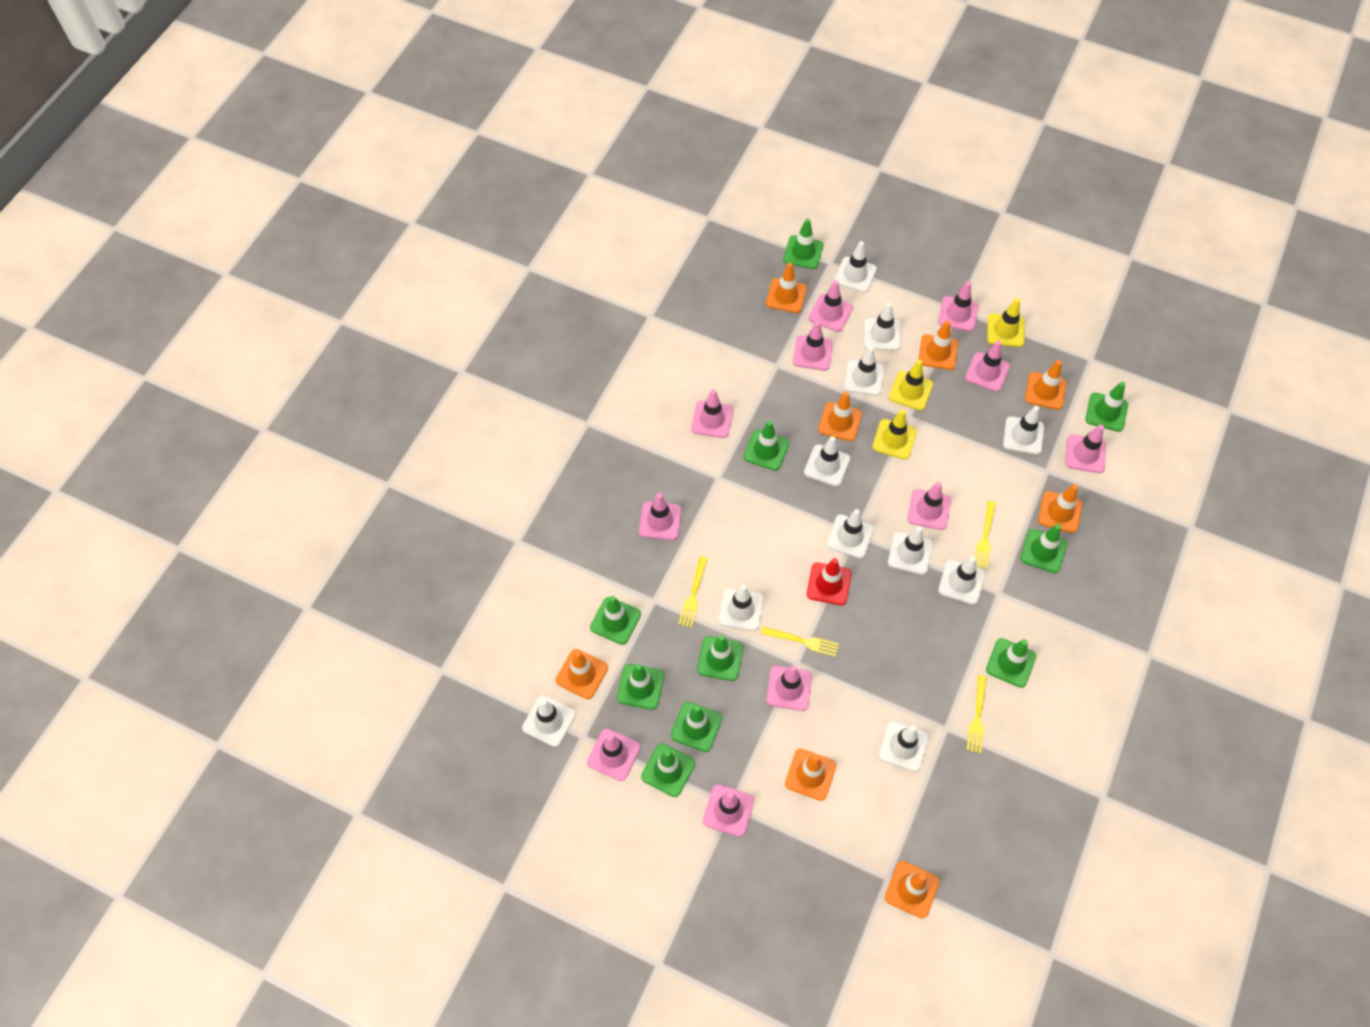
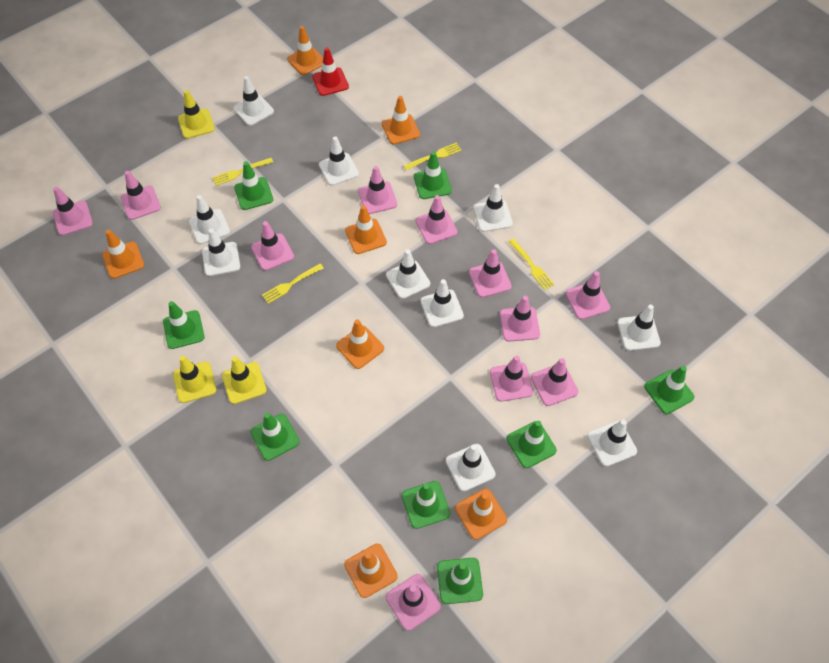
green traffic cone: [590,596,641,645] [617,664,664,710] [641,743,695,797] [671,702,722,752] [697,635,743,681] [743,421,789,471] [783,218,824,269] [986,638,1036,688] [1020,524,1067,573] [1085,382,1128,432] = 10 -> [163,301,204,349] [234,161,273,210] [250,413,300,461] [402,481,450,529] [414,151,452,199] [437,558,483,604] [506,421,557,468] [644,366,694,414] = 8
orange traffic cone: [556,649,608,699] [766,263,807,313] [785,749,836,801] [818,392,862,441] [885,861,940,918] [918,320,958,370] [1025,360,1066,410] [1038,484,1083,533] = 8 -> [102,230,144,279] [287,26,323,75] [336,319,384,369] [344,544,398,598] [345,205,387,254] [382,96,420,145] [455,489,507,540] = 7
white traffic cone: [522,695,576,747] [719,584,764,631] [804,436,850,486] [827,509,874,558] [834,241,877,293] [844,347,884,396] [864,302,901,351] [879,721,929,772] [888,526,933,575] [938,556,985,605] [1003,406,1044,455] = 11 -> [189,195,230,244] [202,228,240,276] [233,76,274,126] [319,136,359,186] [386,249,430,299] [420,279,464,327] [446,444,496,491] [473,184,513,232] [587,419,637,467] [617,305,661,351] = 10

